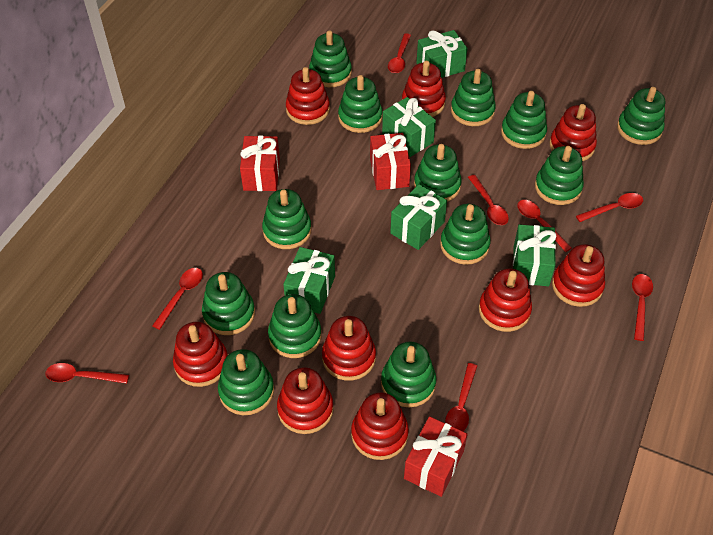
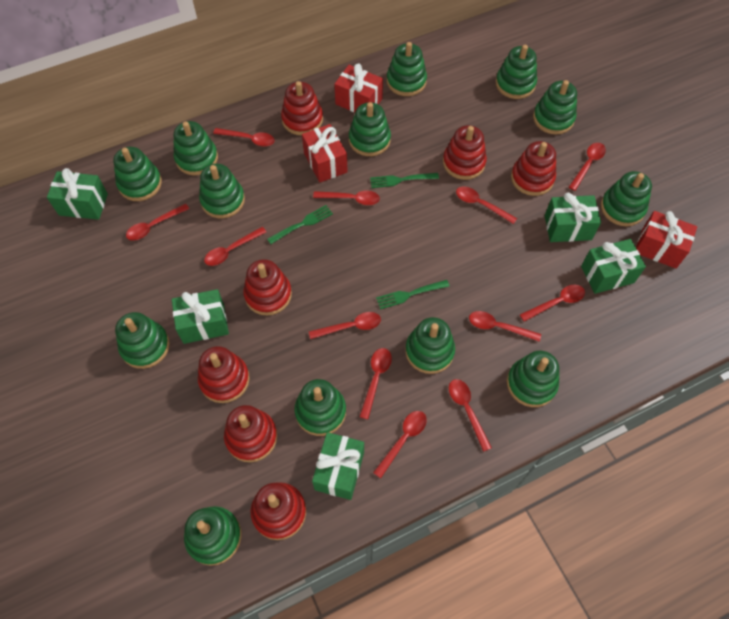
green fork: none = 0 -> [267,205,333,244] [370,173,439,188] [376,280,450,309] = 3
red spoon: [45,363,129,384] [152,268,203,330] [388,34,411,73] [445,363,477,431] [468,175,509,225] [517,200,572,252] [576,193,643,222] [632,274,653,341] = 8 -> [126,203,189,241] [204,227,266,266] [213,128,275,147] [309,312,381,339] [313,190,380,205] [359,348,392,420] [373,411,427,478] [449,379,492,452] [456,186,517,224] [469,311,541,342] [520,285,585,322] [569,143,606,191] = 12
red stacking toy: [173,322,228,387] [277,367,334,434] [286,67,330,125] [322,316,376,381] [351,392,409,460] [402,61,446,117] [479,268,532,332] [550,104,597,161] [552,244,605,307] = 9 -> [198,346,250,403] [224,405,277,462] [243,259,292,315] [251,482,306,540] [281,81,323,135] [443,125,487,180] [511,141,556,196] = 7

